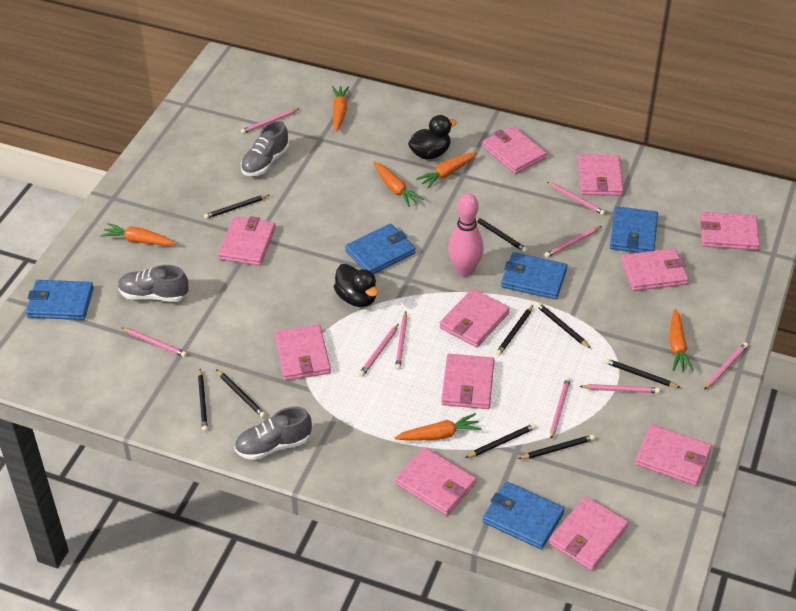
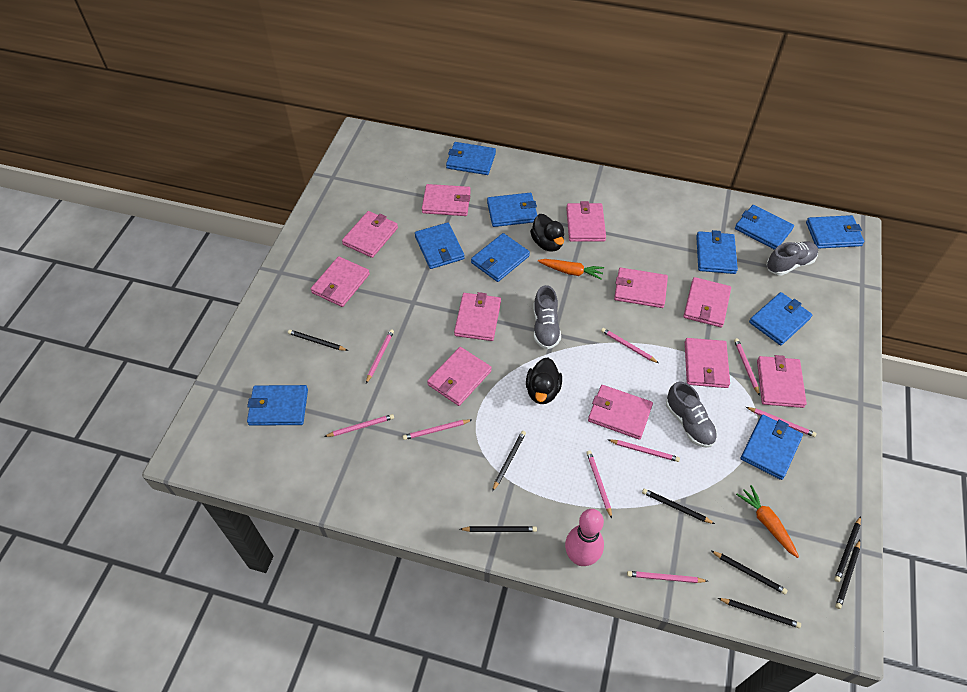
black pencil: [198,369,208,431] [204,195,269,219] [216,369,266,418] [465,424,536,458] [475,217,527,252] [496,305,533,356] [518,435,595,459] [536,303,590,348] [605,359,681,388] = 9 -> [288,330,348,351] [460,526,537,532] [492,431,526,492] [642,489,715,524] [711,551,787,594] [718,598,801,628] [834,516,861,582] [835,540,860,609] = 8
blue wallet: [26,280,94,320] [345,224,415,274] [483,481,565,550] [501,252,567,300] [610,206,658,253] = 5 -> [247,385,308,426] [415,223,465,269] [446,142,496,175] [471,233,530,282] [487,193,537,227] [696,230,738,274] [735,205,794,250] [740,415,803,480] [749,292,813,346] [806,215,864,249] = 10
orange carrot: [101,223,176,246] [332,86,349,132] [373,162,423,207] [394,413,482,441] [416,152,477,188] [669,309,694,371] = 6 -> [538,259,604,280] [736,485,799,558] = 2

